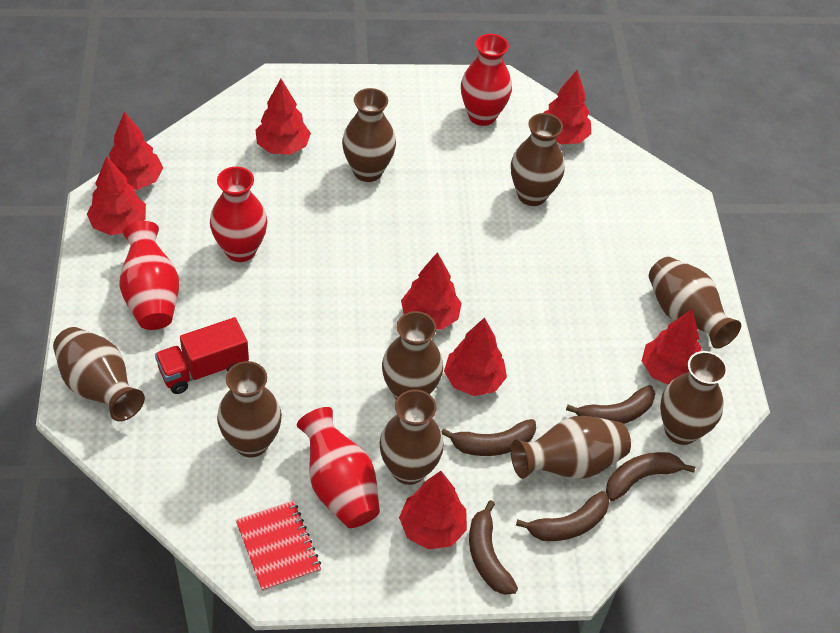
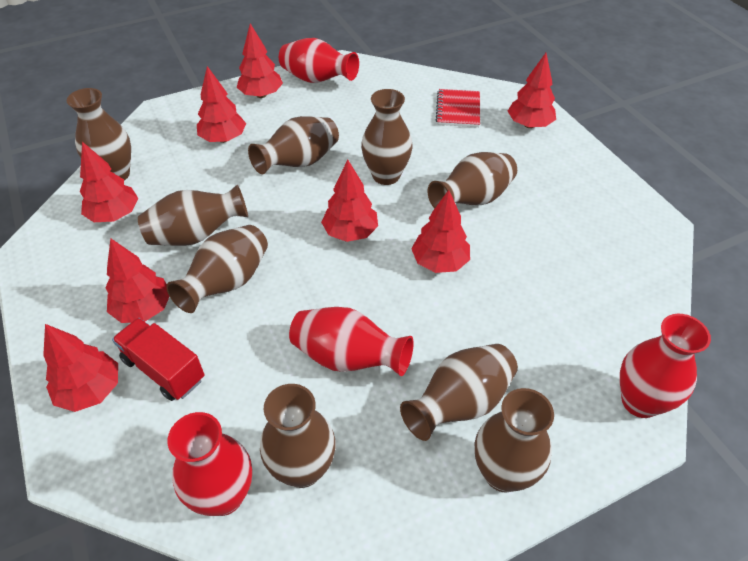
brown banana: [441,419,536,456] [469,500,518,595] [516,491,609,541] [566,385,655,424] [606,452,695,501] = 5 -> none = 0

